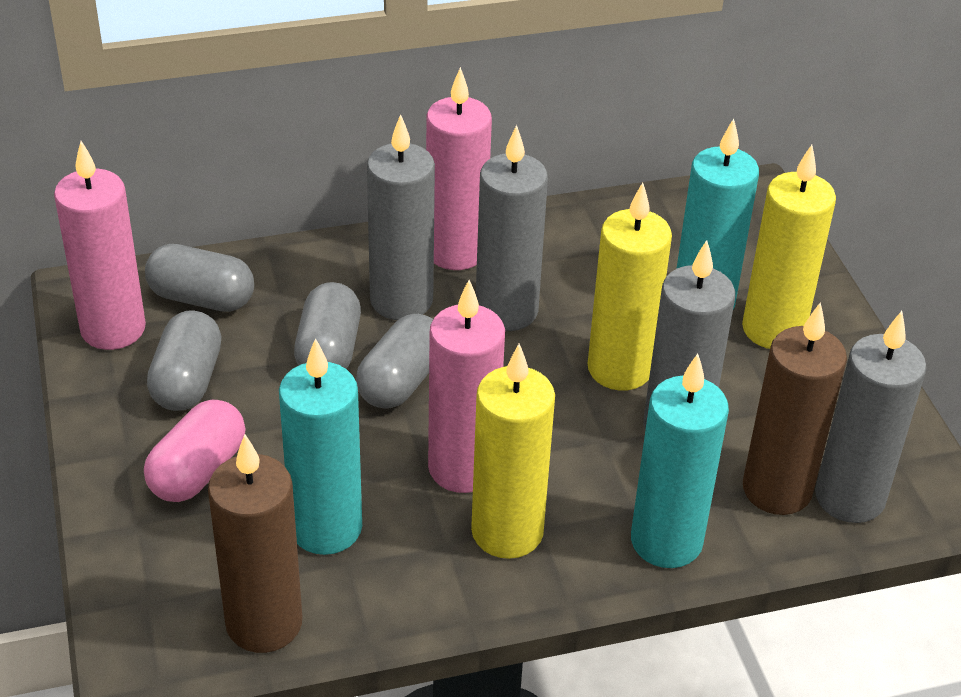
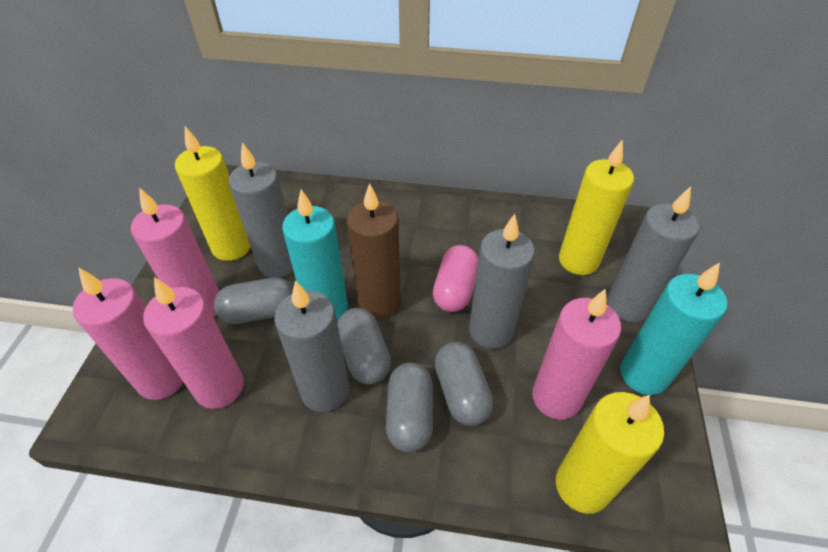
brown candle: [208,435,302,653] [743,302,847,515] = 2 -> [347,183,401,319] = 1
pink candle: [54,141,146,350] [426,67,492,270] [428,280,505,493] = 3 -> [73,268,183,400] [131,187,219,317] [143,277,244,409] [532,289,621,420] = 4
turquoise candle: [279,338,362,555] [631,354,729,568] [677,119,759,310] = 3 -> [282,190,348,321] [620,262,728,395] = 2

